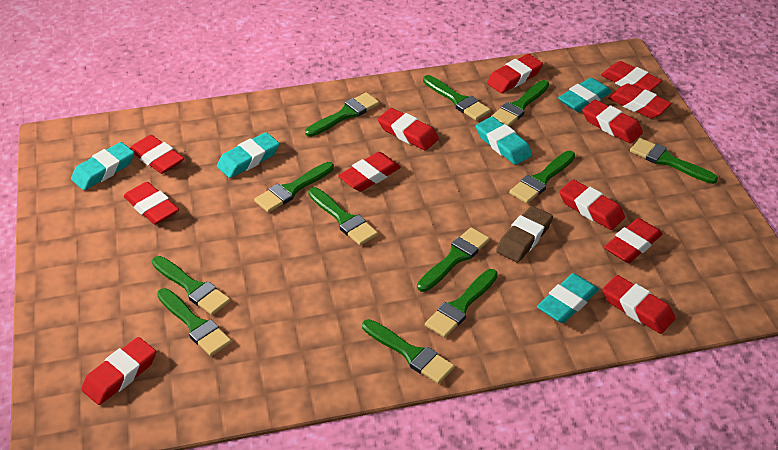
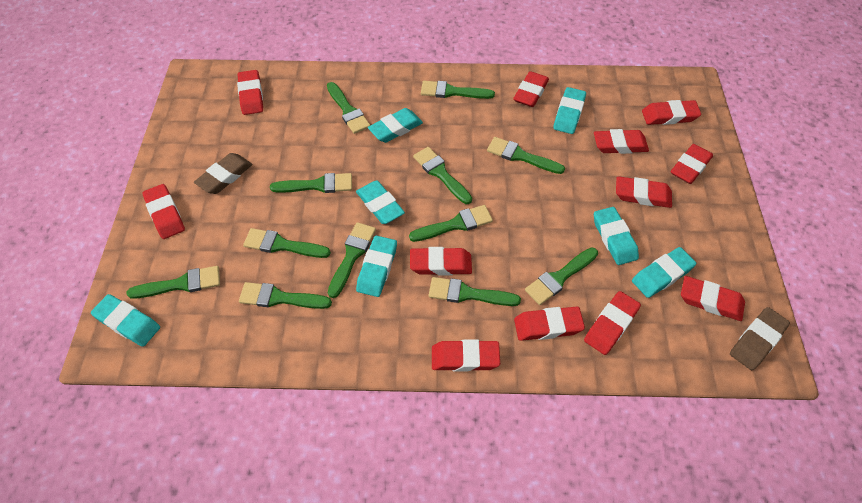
brown eraser: [496,206,553,263] = 1 -> [194,153,252,194] [730,307,790,370] = 2
turquoise eraser: [71,142,134,190] [217,132,280,178] [476,117,532,165] [537,273,599,323] [558,78,611,112] = 5 -> [91,294,160,347] [356,180,405,224] [356,236,397,297] [368,108,423,143] [553,87,586,134] [594,207,639,265] [632,247,696,298] = 7

